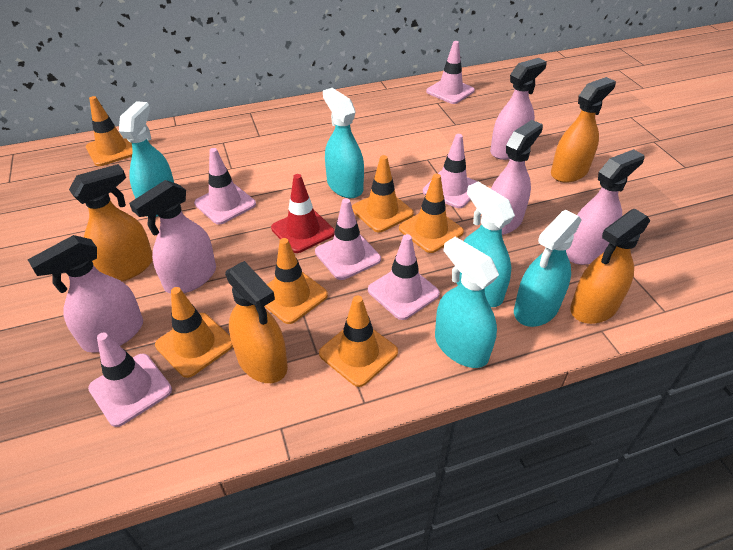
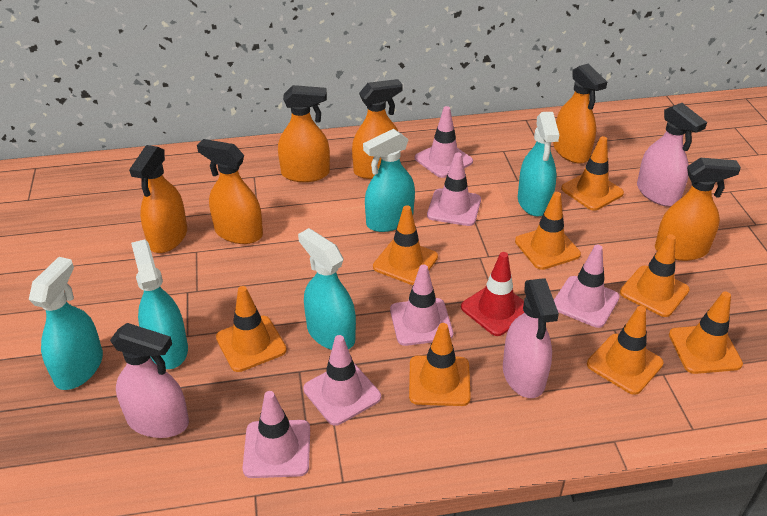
orange spray bottle: [69,164,153,281] [225,261,288,383] [551,77,616,183] [570,209,650,324] = 4 -> [129,145,187,253] [197,139,263,244] [278,85,330,182] [352,79,402,179] [553,64,607,164] [655,158,741,261] = 6
orange traffic cone: [86,96,132,166] [155,287,233,378] [264,238,328,324] [319,295,398,387] [352,155,414,232] [399,174,464,253] = 6 -> [216,286,287,372] [373,205,438,285] [409,323,471,406] [515,192,581,270] [561,136,624,211] [587,306,664,395] [620,234,690,317] [669,291,743,374] = 8
pink spray bottle: [28,235,143,353] [129,180,216,293] [490,58,547,160] [491,120,543,235] [566,149,645,265] = 5 -> [110,323,189,438] [503,278,559,398] [637,103,707,207] = 3

